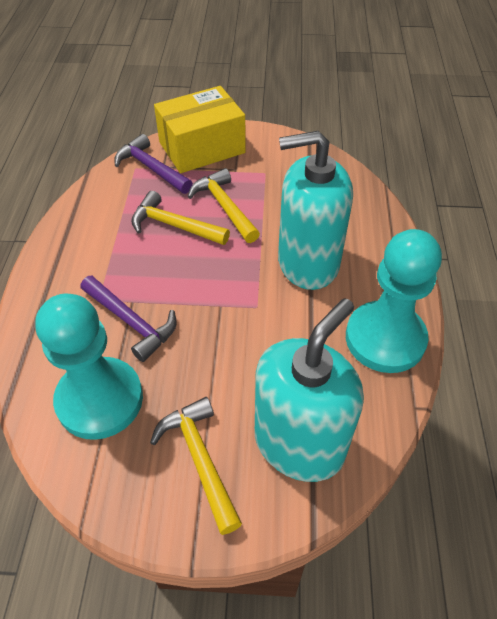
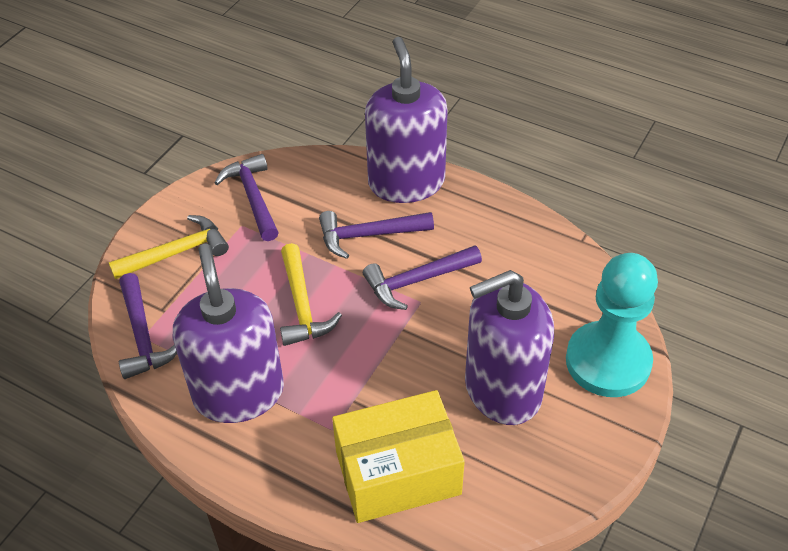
purple hammer: [81,276,177,362] [114,134,193,194] = 2 -> [119,273,177,379] [214,154,279,241] [319,211,434,259] [363,245,482,310] = 4
purple soap dispenser: none = 0 -> [173,244,284,423] [365,37,448,203] [465,270,554,425] = 3
turquoise pawn: [35,294,143,440] [346,229,442,373] = 2 -> [566,253,658,397] = 1
turquoise soap dispenser: [255,298,364,482] [278,131,353,290] = 2 -> none = 0
yellow hammer: [131,191,230,245] [150,397,242,535] [188,168,260,243] = 3 -> [108,215,229,279] [280,243,342,346] = 2

